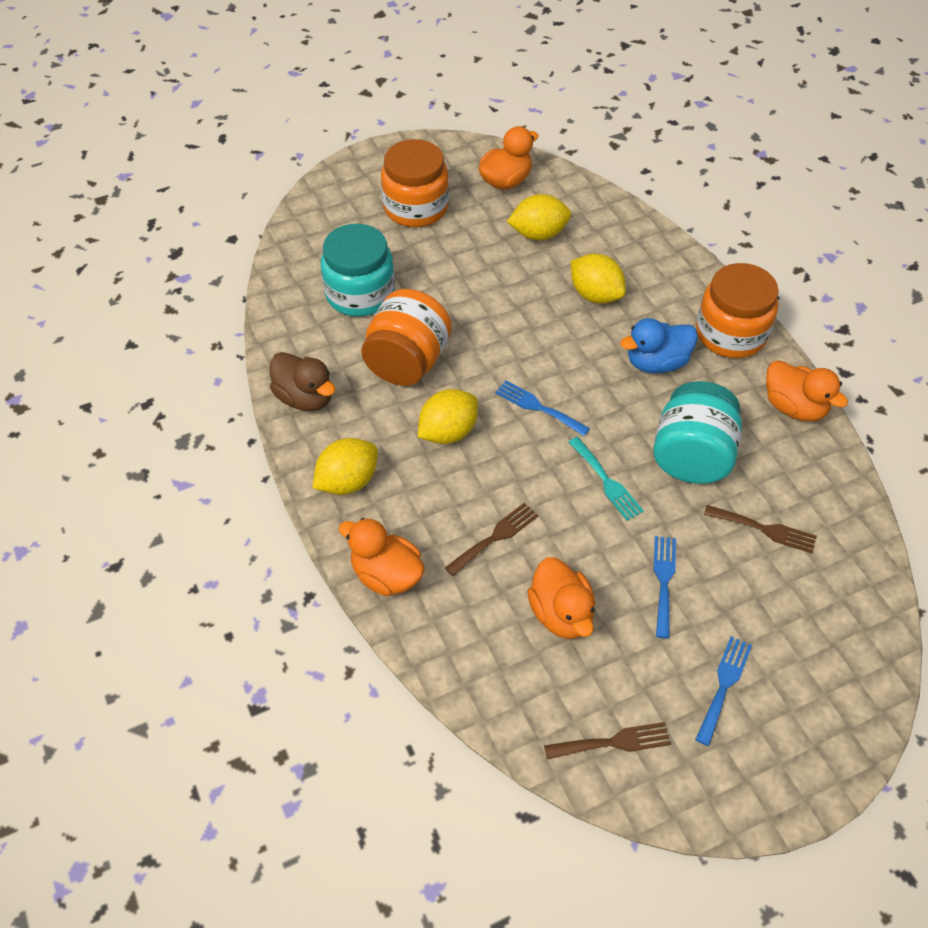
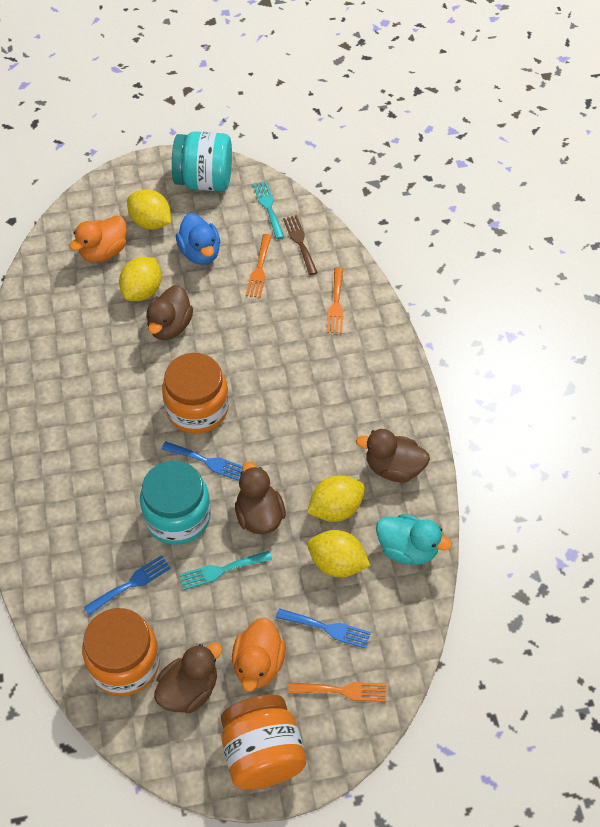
brown duck: [270,352,335,411] = 1 -> [146,285,193,340] [154,643,223,713] [235,461,286,534] [356,429,430,482] = 4
brown fork: [445,502,539,576] [544,722,671,759] [704,505,817,553] = 3 -> [283,215,318,275] = 1
orange duck: [339,518,425,596] [479,126,539,190] [527,557,595,639] [766,360,848,421] = 4 -> [69,215,127,262] [232,617,286,692] = 2
orange fork: none = 0 -> [246,234,272,298] [288,682,387,702] [327,267,344,334] = 3
turquoise duck: none = 0 -> [376,514,452,565] = 1
turquoise fork: [569,437,644,521] = 1 -> [179,551,272,590] [253,181,284,239] = 2

